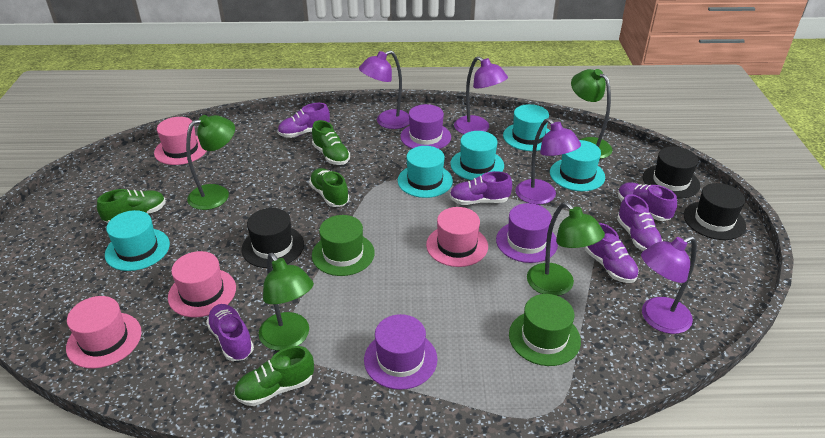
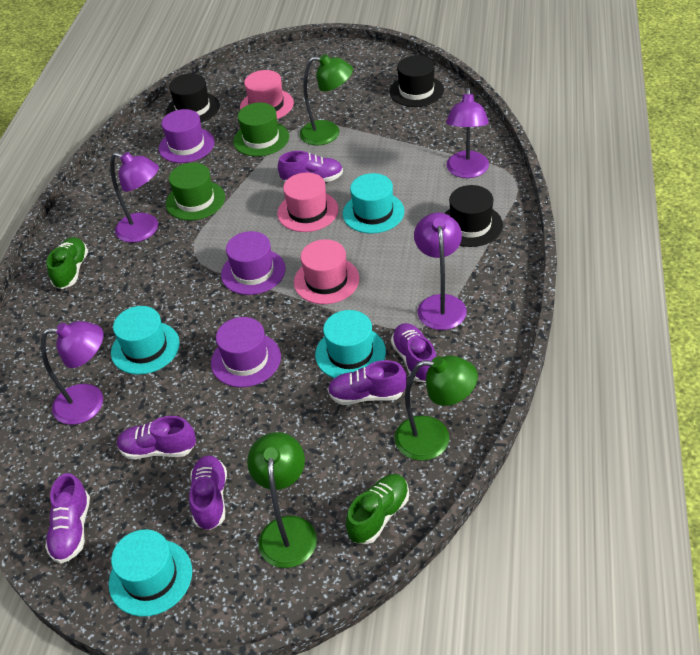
green lamp: [186,115,235,210] [259,253,314,351] [527,202,605,296] [571,69,612,159] = 4 -> [247,432,317,568] [300,54,353,145] [394,355,478,461] = 3
green shoe: [97,189,166,223] [234,346,314,406] [309,168,349,207] [312,120,350,165] = 4 -> [47,237,88,289] [346,474,409,544] = 2
pink hat: [66,296,142,369] [154,117,206,165] [168,251,236,317] [426,207,488,267] = 4 -> [240,70,294,119] [277,173,338,232] [294,239,360,304] = 3
turquoise hat: [105,210,170,271] [397,146,453,198] [450,131,504,180] [503,104,550,151] [550,140,605,191] = 5 -> [109,529,192,617] [111,306,180,375] [315,310,386,378] [343,173,404,234] = 4

